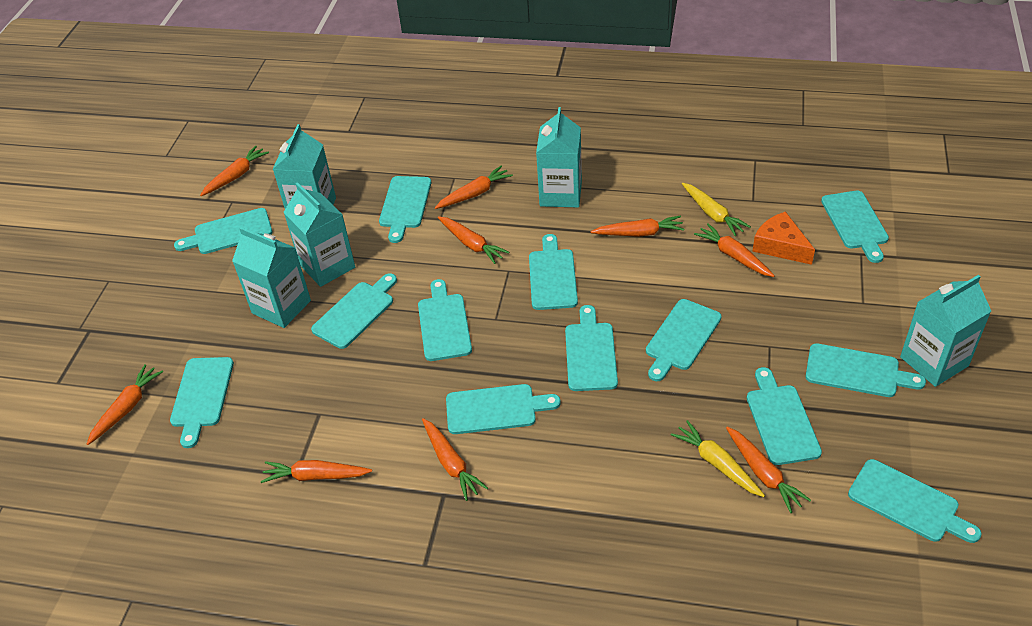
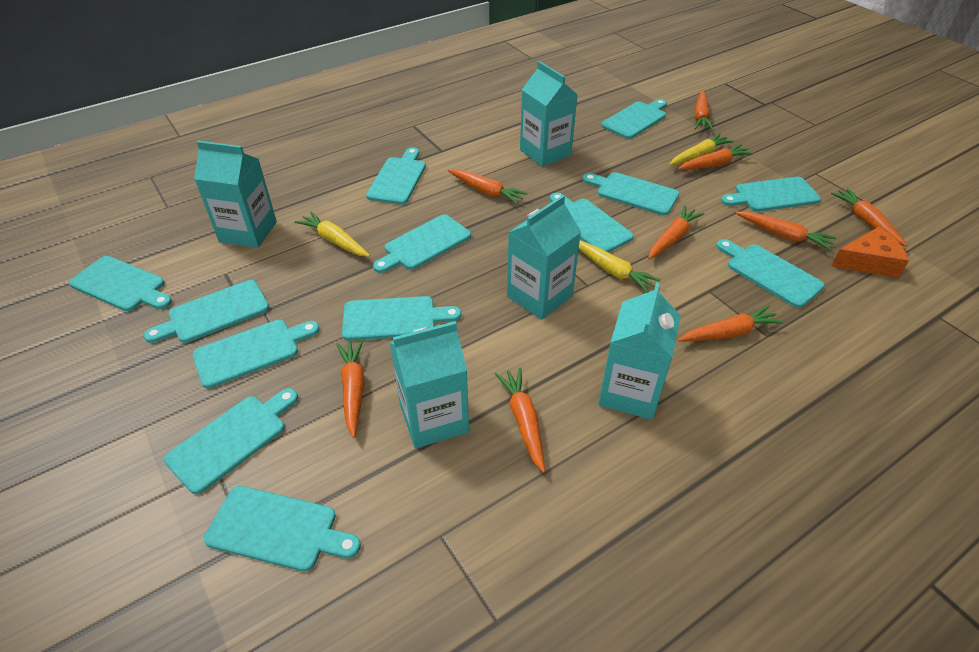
yellow carrot: [671,420,765,497] [682,183,751,236] = 2 -> [295,211,370,257] [579,241,661,293] [669,133,734,165] = 3

